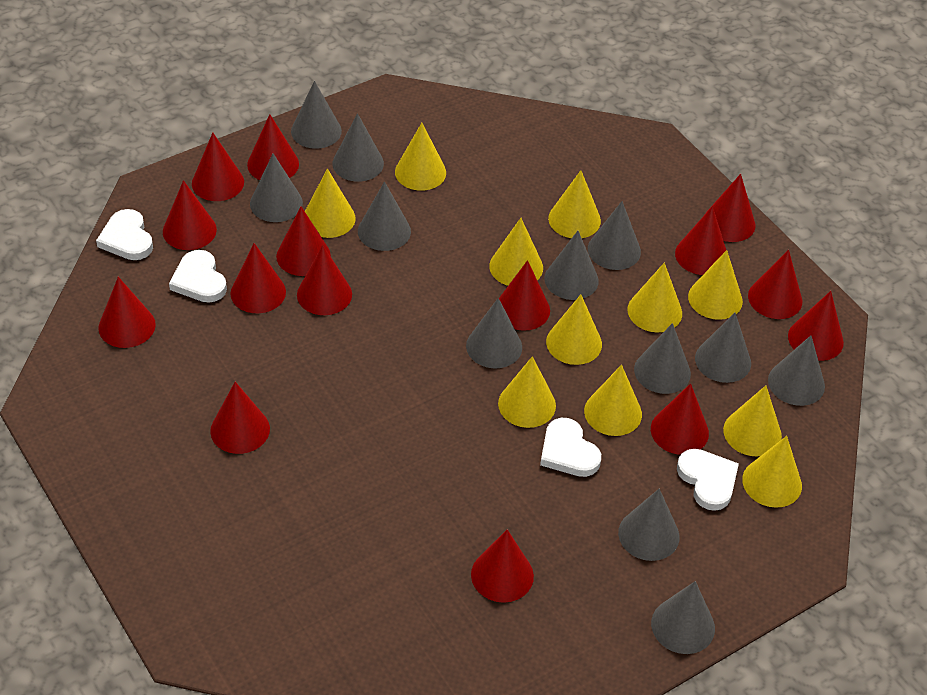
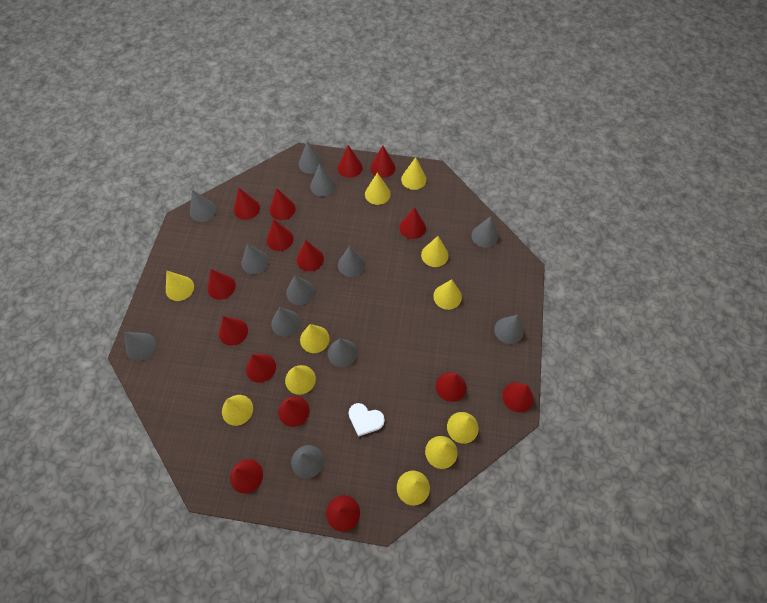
white heart: [96,209,153,260] [169,250,227,303] [540,418,601,477] [677,449,739,511] = 4 -> [348,403,385,437] = 1

